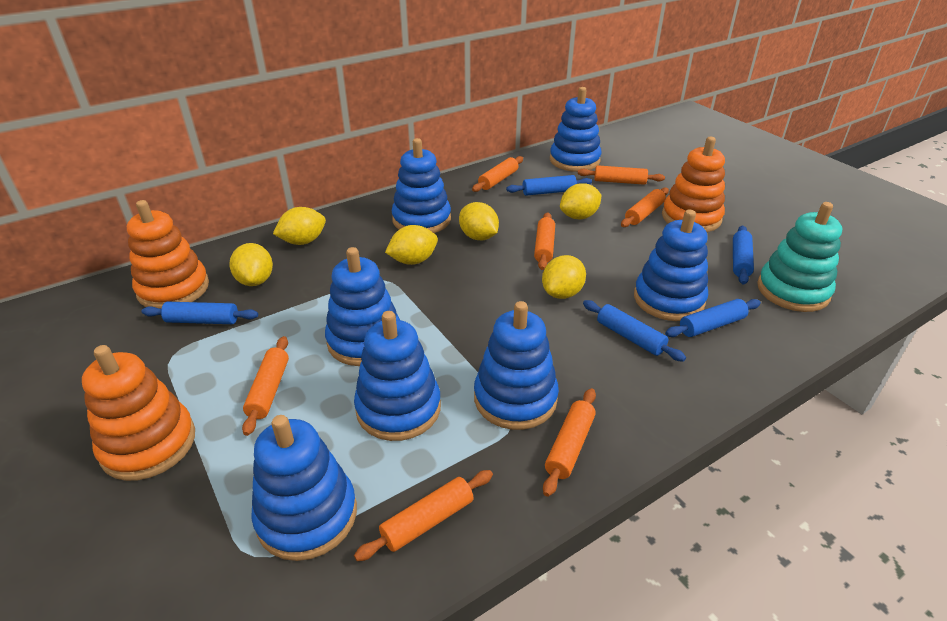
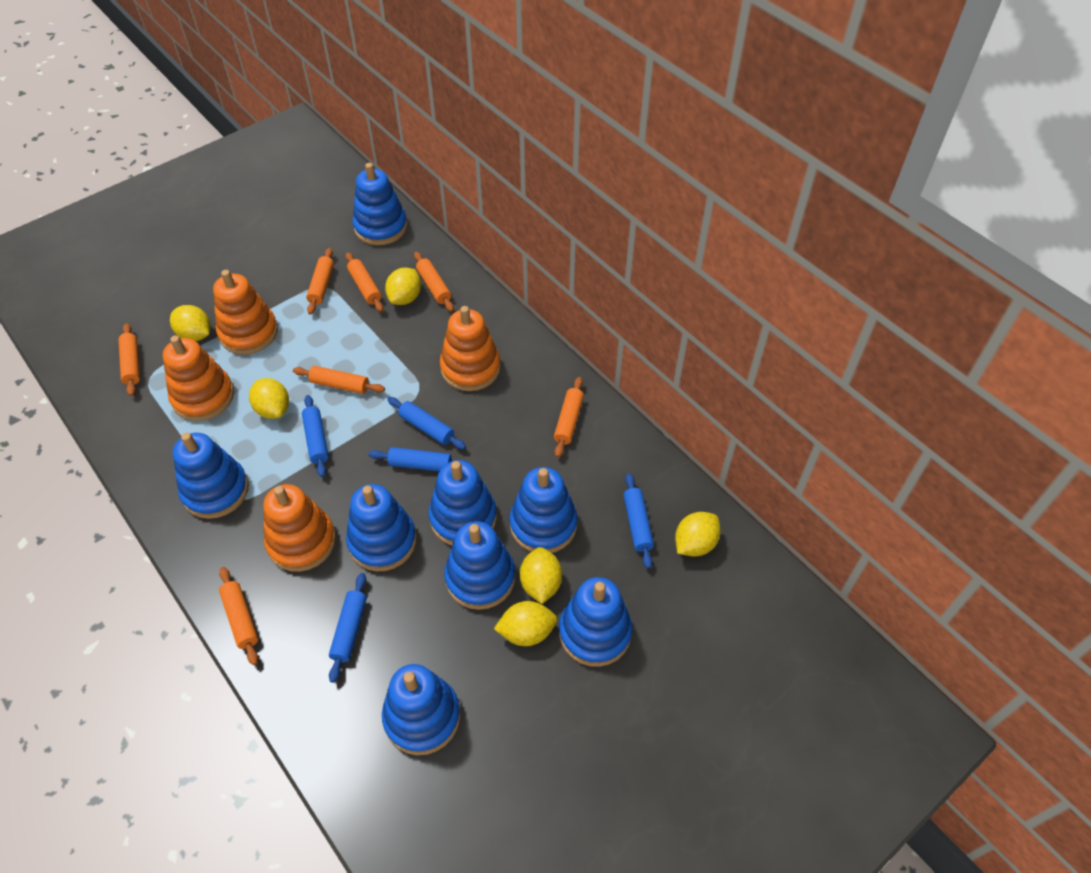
blue stacking toy: [251,415,357,561] [325,247,400,366] [354,311,441,441] [392,138,451,233] [474,301,559,430] [550,87,602,172] [634,209,708,321] = 7 -> [173,433,249,519] [346,484,417,571] [352,163,407,245] [382,664,460,755] [429,460,497,546] [444,521,515,610] [509,467,578,553] [559,577,632,667] = 8
orange stacking toy: [82,345,195,481] [127,200,209,309] [662,137,725,232] = 3 -> [163,335,234,421] [213,270,278,354] [263,484,336,572] [440,306,501,391] = 4
turquoise stacking toy: [757,202,842,312] = 1 -> none = 0

